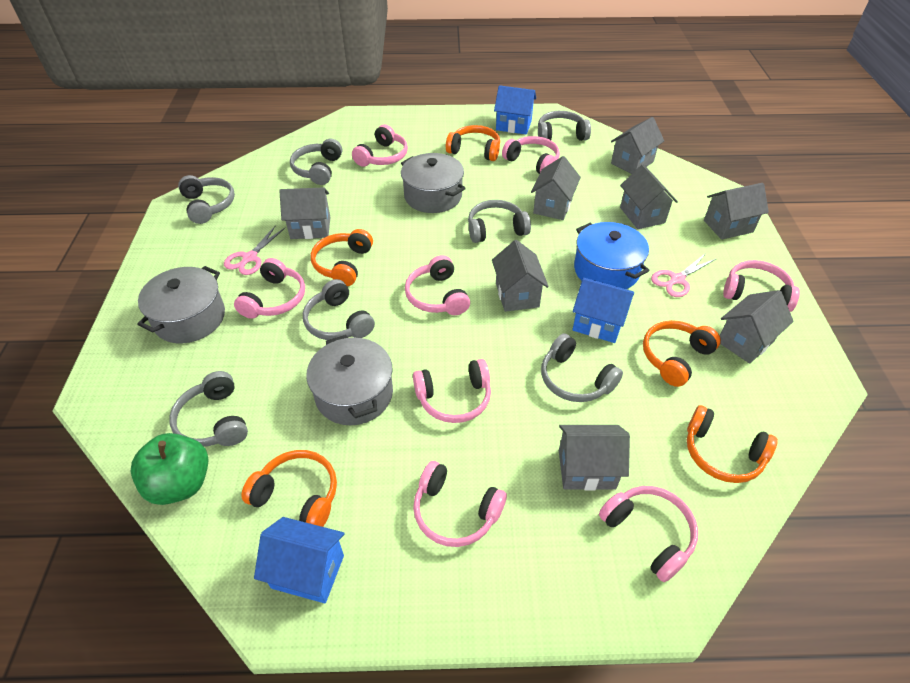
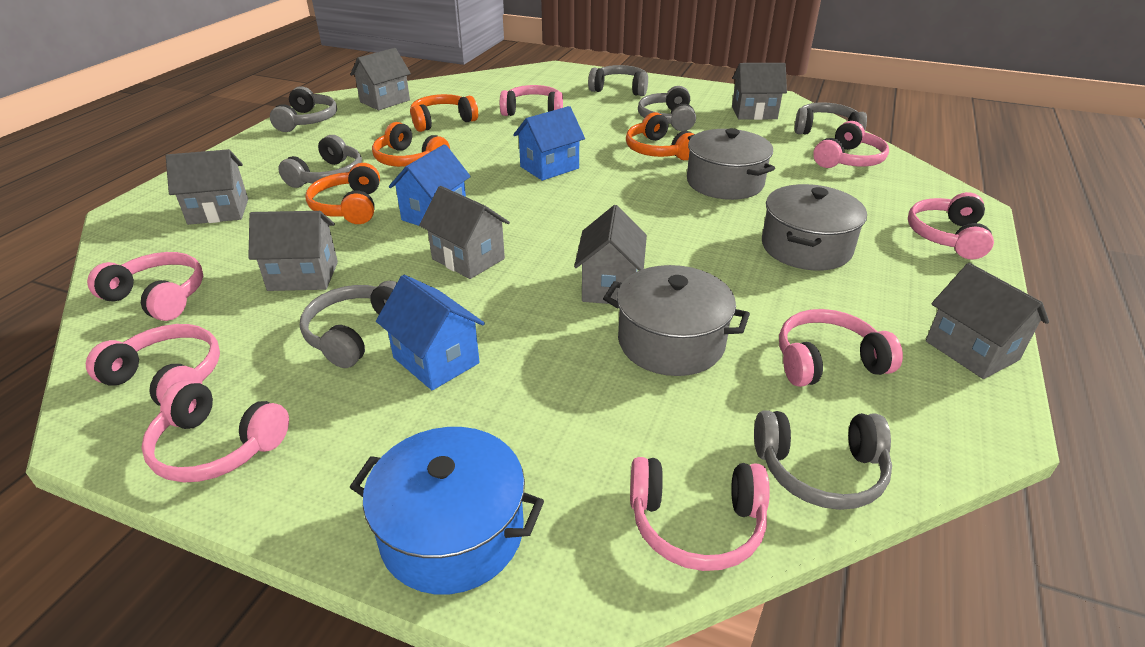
green apple: [131,433,209,505] = 1 -> none = 0
grey house: [279,187,330,239] [492,240,549,312] [531,156,581,220] [559,425,630,491] [611,117,664,174] [620,164,678,229] [704,183,769,240] [720,290,794,364] = 8 -> [166,149,248,225] [248,211,338,291] [350,48,411,110] [419,186,510,279] [574,205,647,304] [732,63,787,120] [926,263,1049,379] = 7
orange headphones: [241,450,337,527] [311,229,373,286] [446,125,500,161] [643,320,721,387] [687,405,778,483] = 5 -> [306,163,380,224] [372,122,450,167] [410,94,478,132] [626,112,694,160] = 4
pink scissors: [224,225,285,275] [651,253,716,297] = 2 -> none = 0

